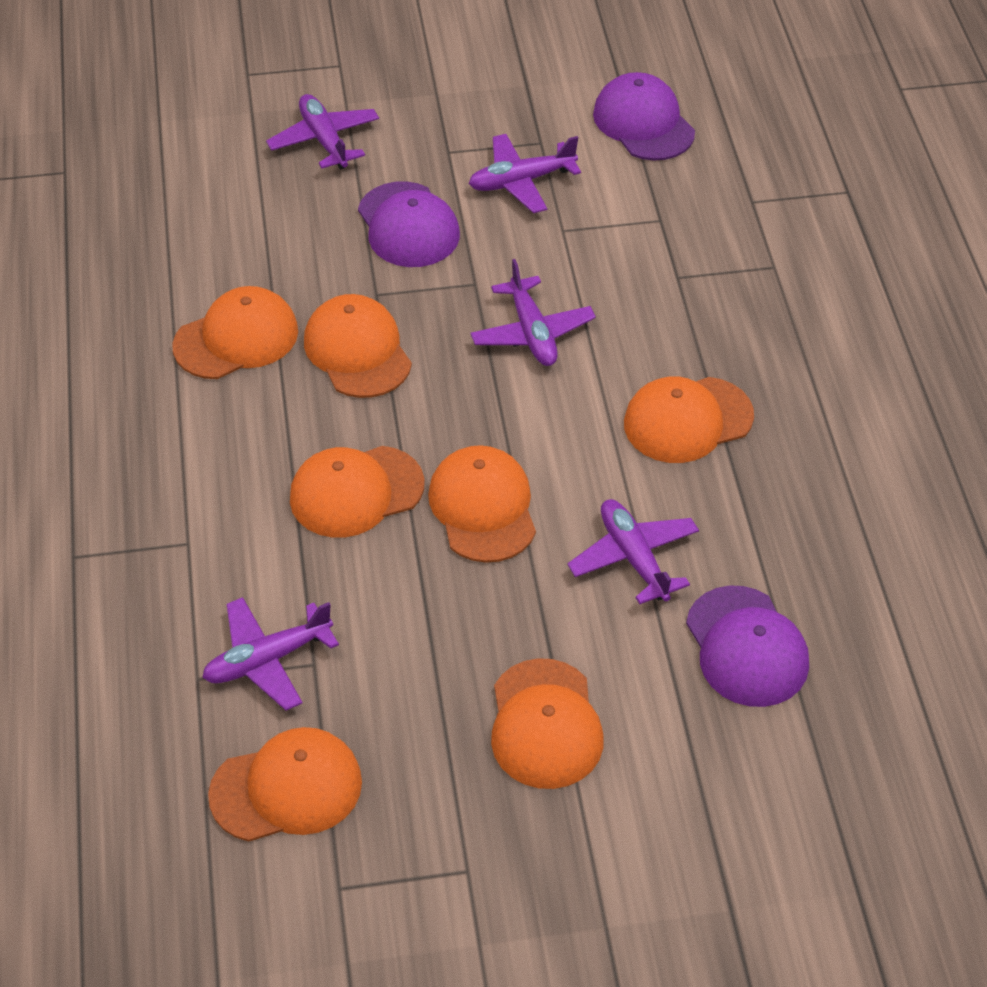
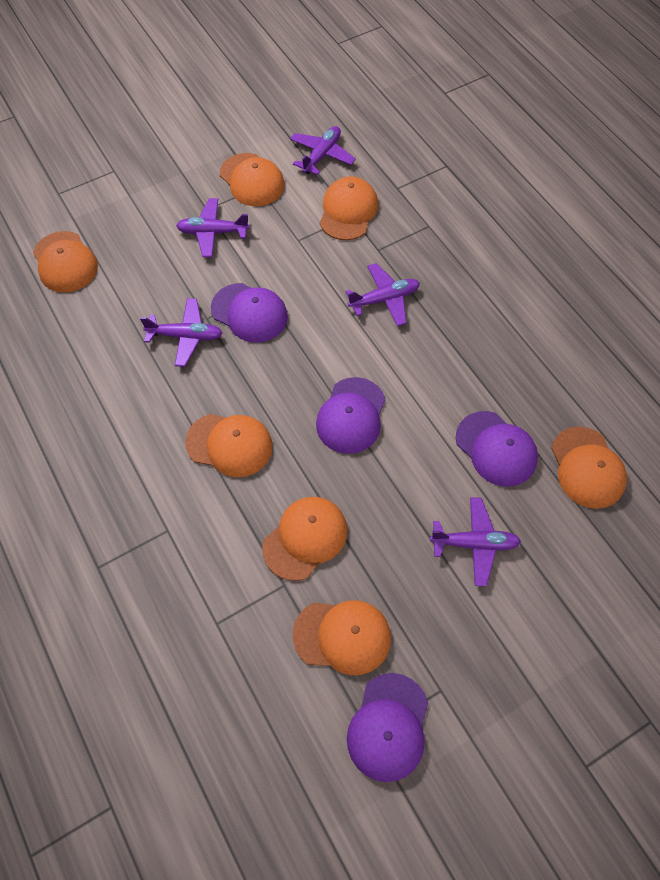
purple cap: [358,181,460,267] [593,72,695,161] [686,585,809,707] = 3 -> [211,283,288,343] [316,377,386,454] [347,673,428,782] [456,411,538,487] = 4

